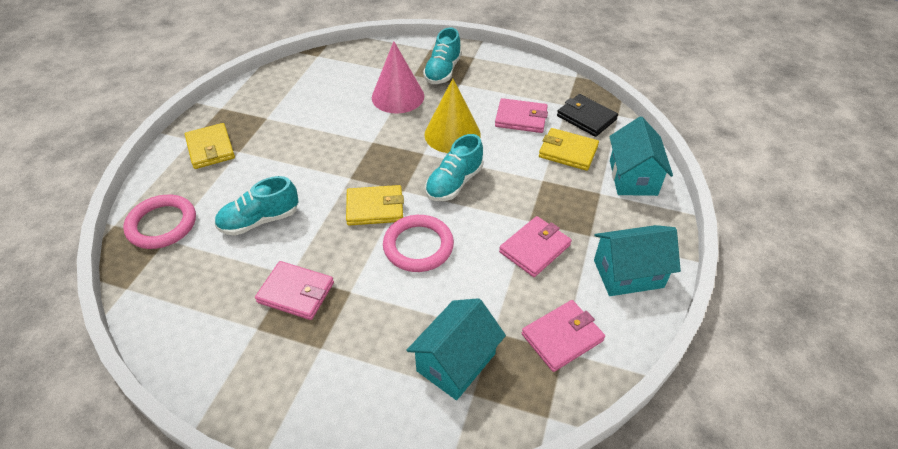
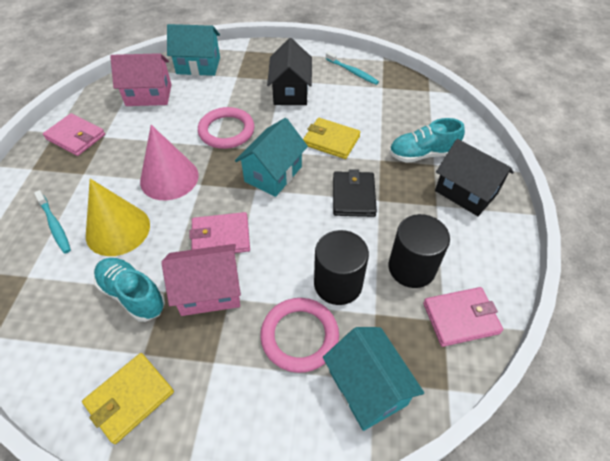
black cylinder: none = 0 -> [314,230,369,305] [388,214,450,288] = 2
black house: none = 0 -> [267,38,312,105] [435,139,514,216] = 2
pink house: none = 0 -> [110,53,171,106] [161,244,241,316] = 2
pink wallet: [255,261,334,320] [495,98,548,133] [499,216,572,277] [522,300,605,372] = 4 -> [43,113,105,156] [189,212,250,253] [423,287,503,347] = 3
turquoise shoe: [215,176,298,236] [423,28,461,84] [425,134,483,201] = 3 -> [94,258,165,322] [389,118,465,163] = 2
turquoise toothbrush: none = 0 -> [34,190,71,254] [325,51,379,85] = 2
yellow wallet: [185,123,235,169] [346,185,404,225] [539,128,599,171] = 3 -> [82,353,174,444] [303,118,360,159] = 2

